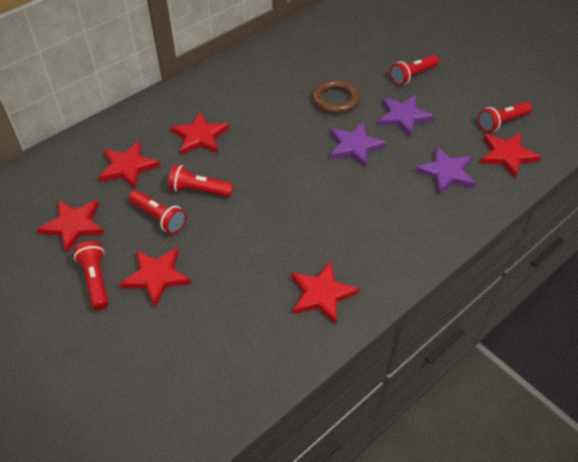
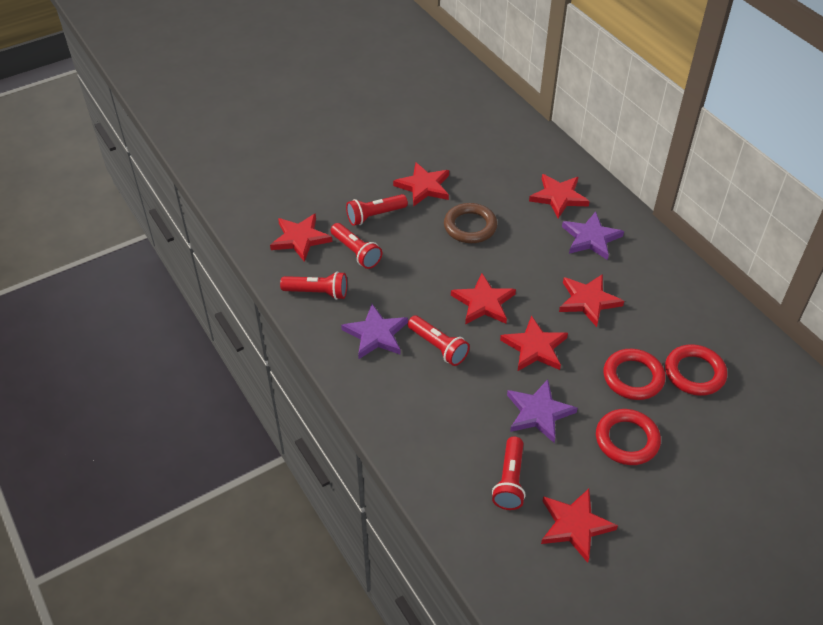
red ring: none = 0 -> [596,409,661,465] [604,349,665,400] [665,344,727,396] = 3
red star: [37,200,104,253] [99,141,160,189] [120,247,191,307] [171,112,229,155] [291,262,359,324] [480,133,541,178] = 6 -> [270,213,332,262] [393,162,449,207] [451,273,516,324] [500,315,568,371] [529,174,590,218] [541,489,618,563] [559,274,624,327] = 7

